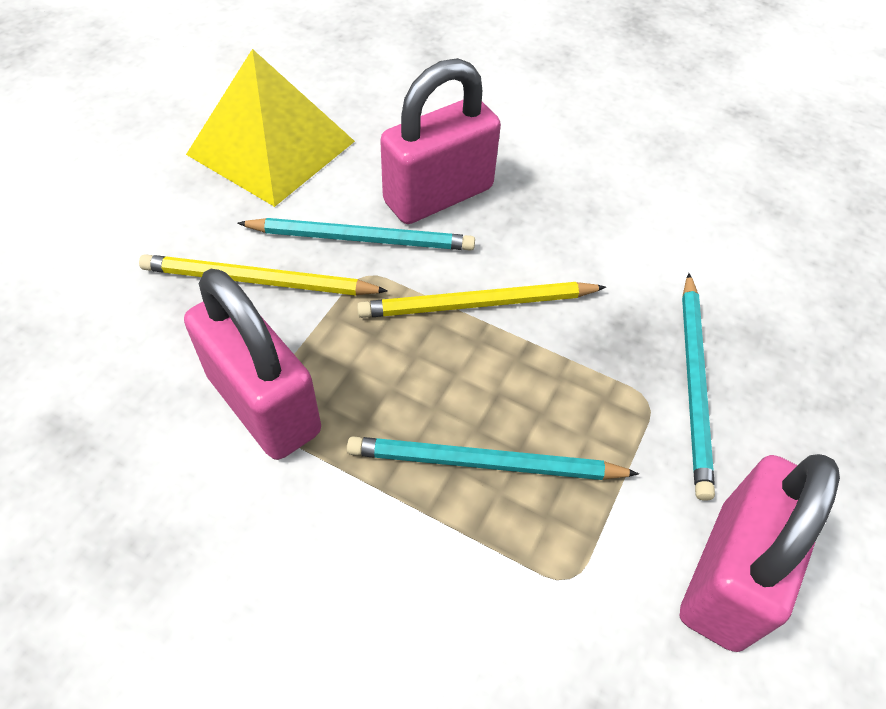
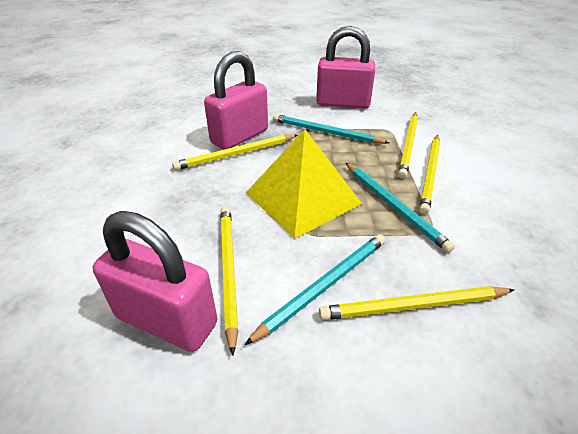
yellow pencil: [139,254,388,296] [357,282,606,318] = 2 -> [172,134,298,170] [220,207,239,355] [319,286,514,320] [398,112,418,178] [419,135,440,214] = 5

